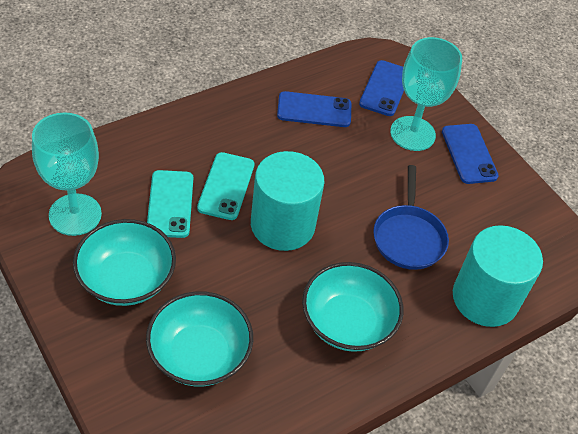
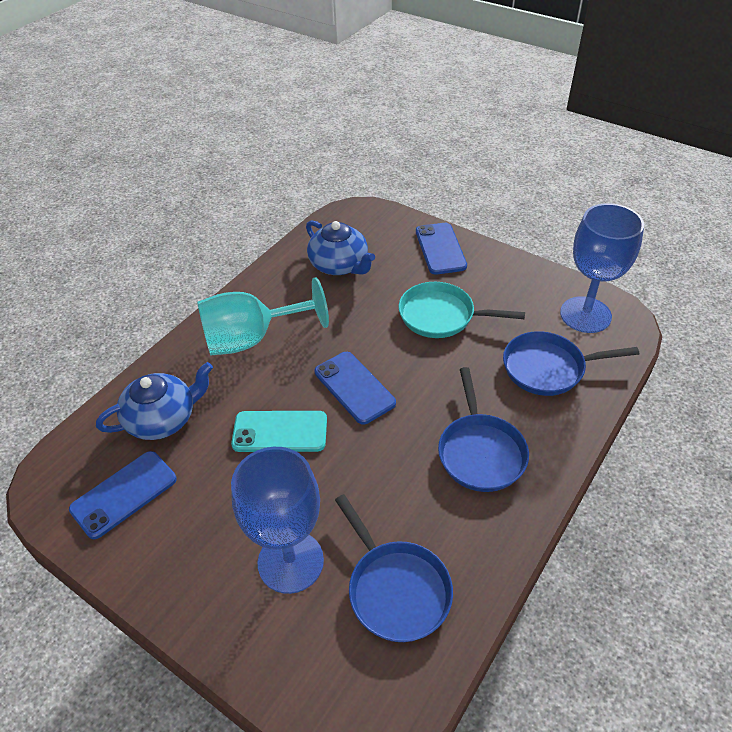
blue goblet: none = 0 -> [231,447,324,594] [560,203,644,333] = 2
blue pan: [373,165,449,270] = 1 -> [335,494,453,642] [438,367,529,492] [503,331,639,396] = 3
blue teapot: none = 0 -> [96,362,213,440] [306,220,375,275] = 2
turquoise bowl: [73,219,176,306] [146,291,253,386] [302,262,403,352] = 3 -> none = 0
turquoise cylinder: [251,151,324,251] [453,225,543,327] = 2 -> none = 0
turquoise goblet: [32,113,102,236] [390,37,462,151] = 2 -> [197,277,329,356] = 1
turquoise pan: none = 0 -> [399,282,525,338] = 1
turquoise phone: [147,170,193,238] [197,152,254,220] = 2 -> [231,411,327,452] = 1

